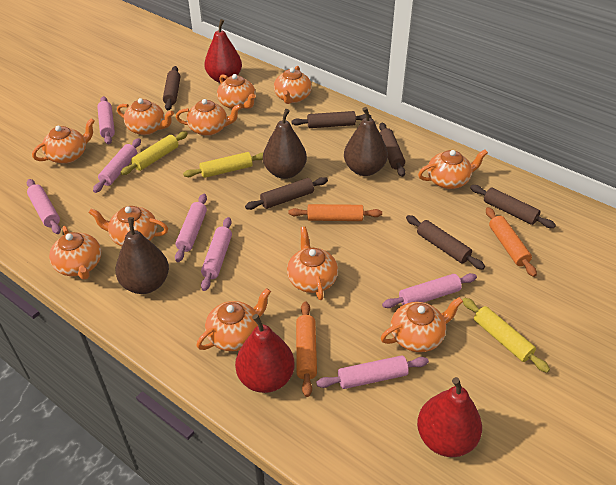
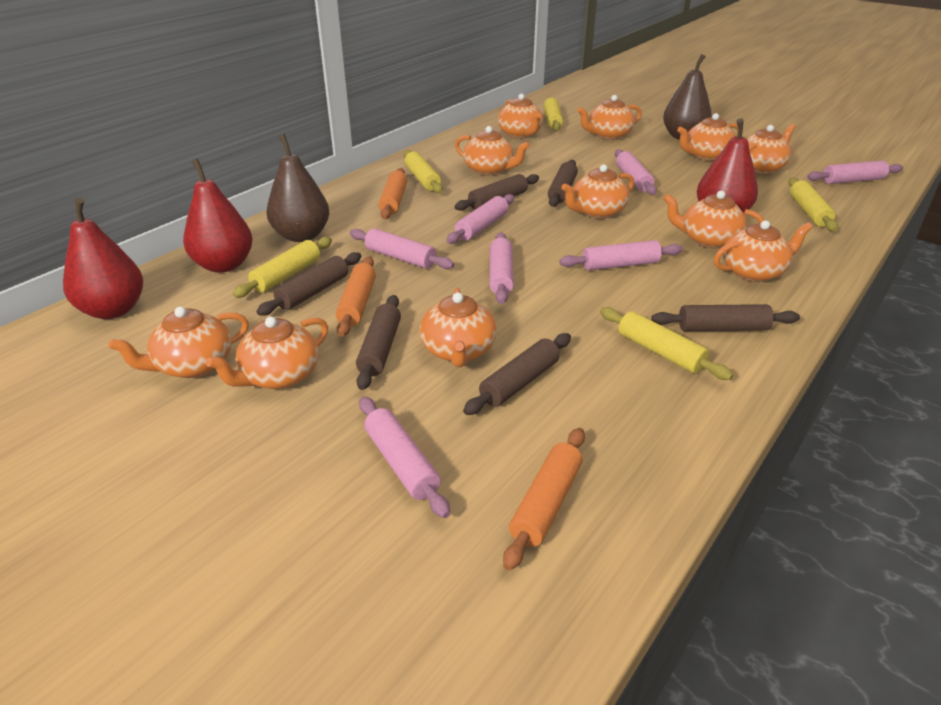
brown pear: [115,217,169,294] [263,109,307,179] [344,107,388,176] = 3 -> [267,134,329,242] [663,54,712,139] = 2
yellow rolling pin: [121,131,188,175] [183,152,263,178] [463,298,550,373] = 3 -> [233,237,332,298] [404,150,443,193] [544,97,563,131] [600,307,733,380] [788,177,838,231] = 5

